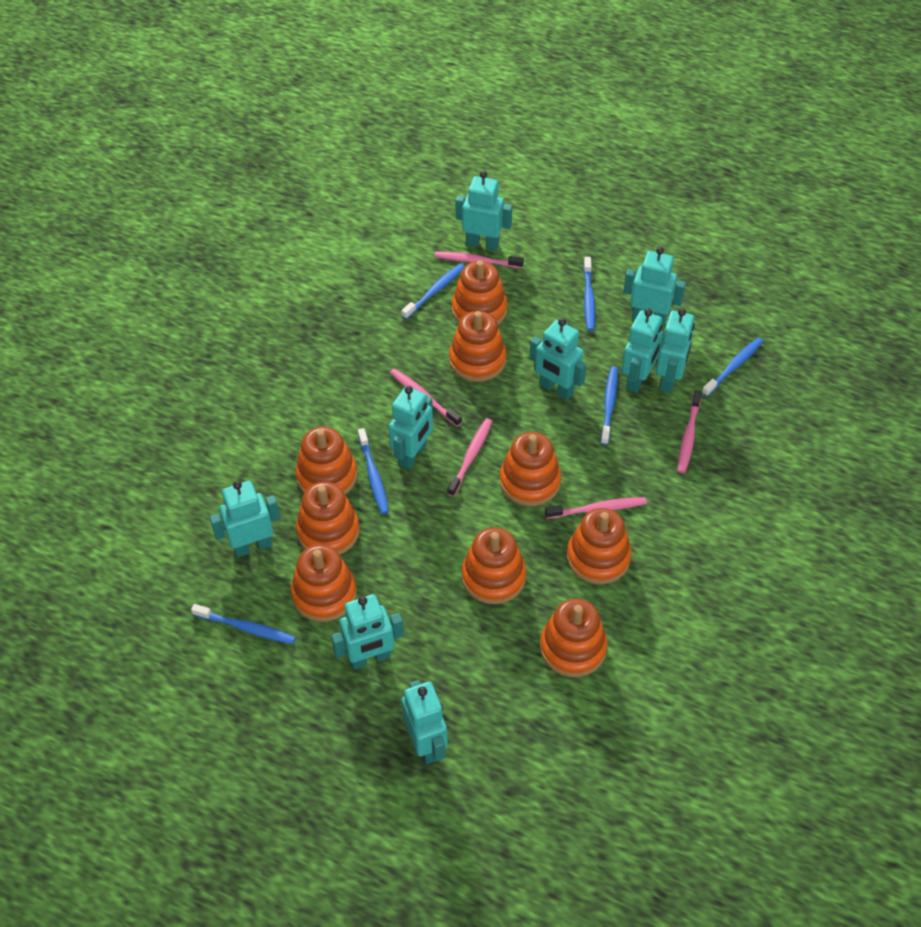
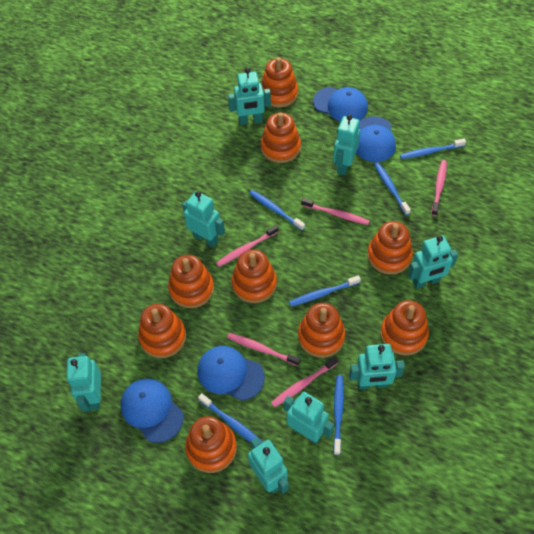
blue cap: none = 0 -> [121,379,184,443] [197,346,265,401] [313,87,368,122] [356,116,396,162] = 4
turquoise robot: [210,481,280,557] [331,594,404,670] [388,386,433,469] [401,680,448,764] [455,171,512,251] [529,318,587,400] [621,309,663,393] [623,247,686,327] [656,308,695,393] = 9 -> [66,353,101,412] [182,191,225,247] [228,68,271,125] [248,437,289,494] [284,392,334,444] [333,114,360,176] [349,344,405,390] [408,235,458,289] = 8

